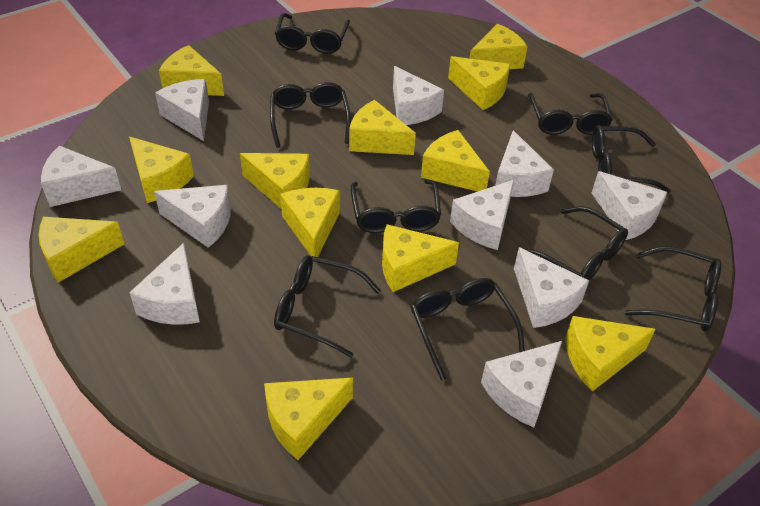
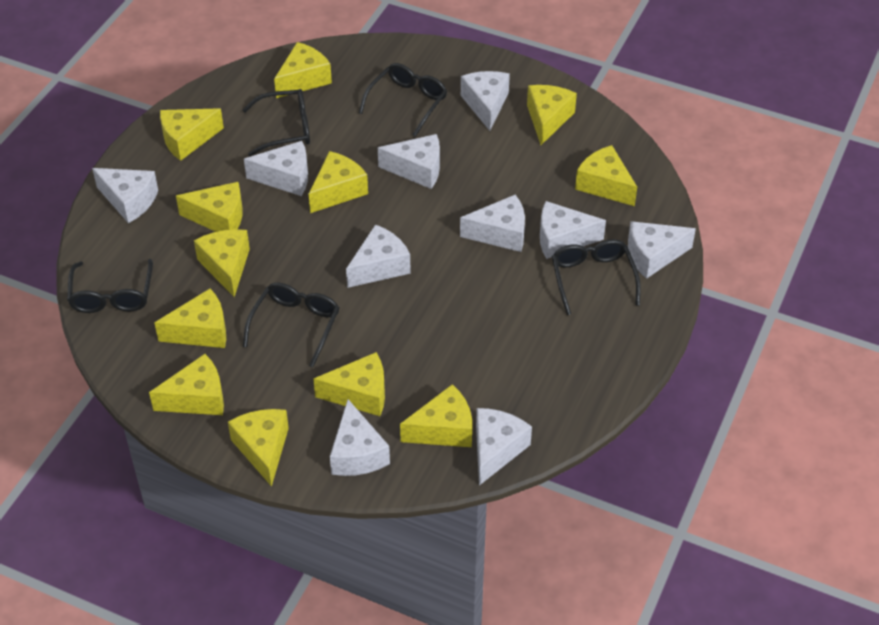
black glasses: [270,82,351,148] [274,255,381,357] [275,13,350,54] [351,179,441,233] [411,278,525,381] [517,206,628,281] [528,93,613,135] [592,125,671,193] [625,246,721,332] = 9 -> [67,259,153,313] [243,89,310,156] [243,283,339,367] [359,63,447,137] [552,239,641,315] = 5

